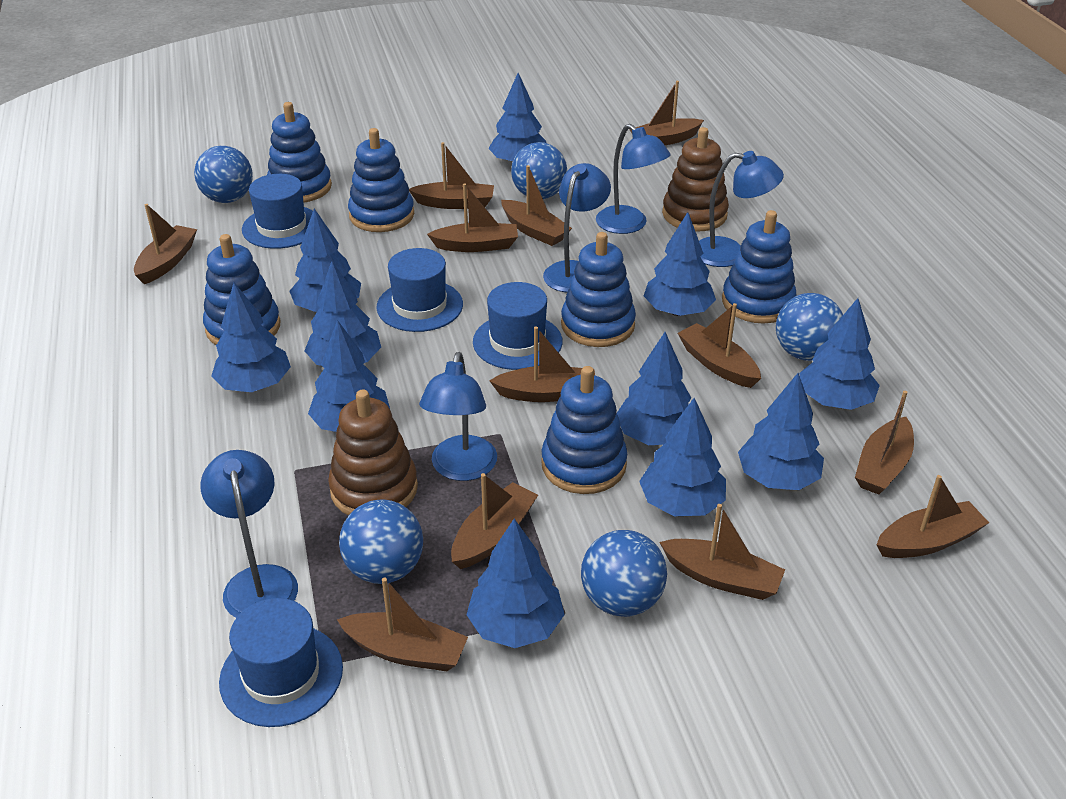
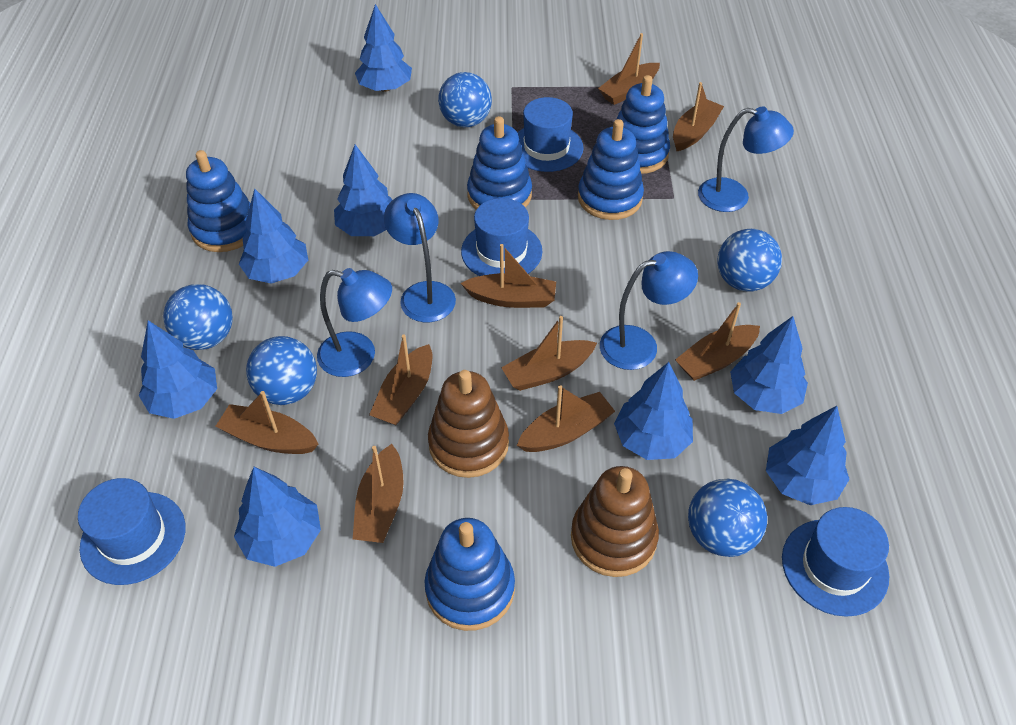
blue lamp: [200,450,298,618] [419,352,497,481] [543,163,611,293] [596,124,670,234] [699,151,784,267] = 5 -> [317,268,392,377] [384,193,456,322] [600,251,698,370] [698,107,794,212] = 4
blue stacking toy: [203,234,280,345] [267,102,332,203] [348,128,414,232] [541,366,627,494] [561,232,636,347] [722,210,797,324] = 6 -> [186,150,251,252] [424,518,515,631] [467,116,532,210] [578,119,644,220] [617,75,670,174] = 5
blue tree: [211,283,291,392] [289,209,361,312] [305,261,381,366] [308,320,390,432] [466,519,565,648] [488,73,547,162] [617,332,691,445] [639,398,726,516] [644,212,716,316] [738,373,824,490] [799,298,880,410] = 11 -> [139,320,217,419] [234,467,321,567] [239,188,308,284] [334,145,392,236] [355,4,412,92] [614,362,693,460] [730,316,808,414] [766,406,850,505] = 8
brown boat: [134,204,197,284] [337,578,468,671] [409,142,494,209] [427,183,518,252] [451,473,538,569] [489,326,595,402] [501,165,572,246] [629,81,704,145] [659,504,785,600] [678,303,761,388] [855,391,914,495] [876,475,989,558] = 12 -> [216,391,319,454] [353,444,404,543] [369,335,432,425] [461,244,556,308] [501,316,597,391] [517,385,615,452] [598,33,660,105] [673,82,724,151] [675,302,760,381] = 9

